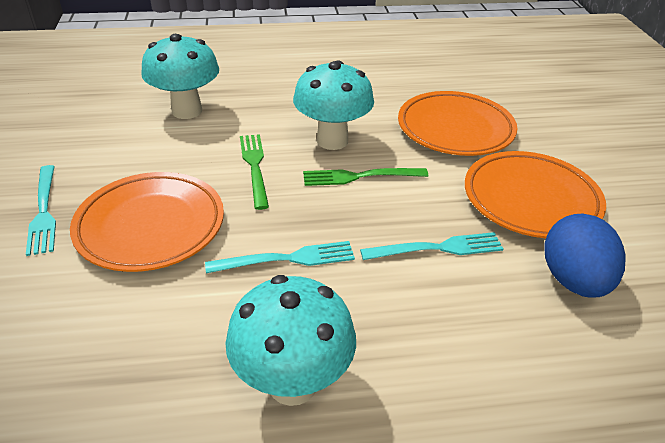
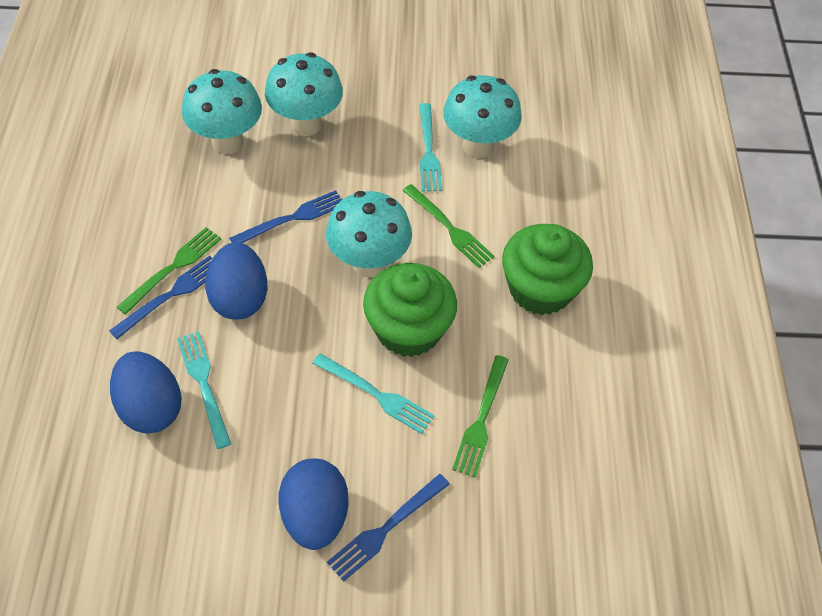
blue egg: [545,214,626,298] = 1 -> [110,351,182,434] [205,242,267,320] [279,458,349,550] = 3
blue fork: none = 0 -> [109,256,212,339] [229,190,342,243] [327,474,450,582] = 3
green cupcake: none = 0 -> [363,263,457,357] [502,224,593,315] = 2
green fork: [240,134,269,210] [303,168,428,186] = 2 -> [117,227,221,315] [402,184,495,268] [452,355,509,477] = 3
orange plate: [70,172,224,272] [398,91,518,156] [465,151,606,238] = 3 -> none = 0
turquoise mushroom: [141,34,219,119] [225,275,356,406] [293,60,374,150] = 3 -> [182,69,262,154] [265,52,343,136] [326,191,412,277] [443,75,522,158] = 4

